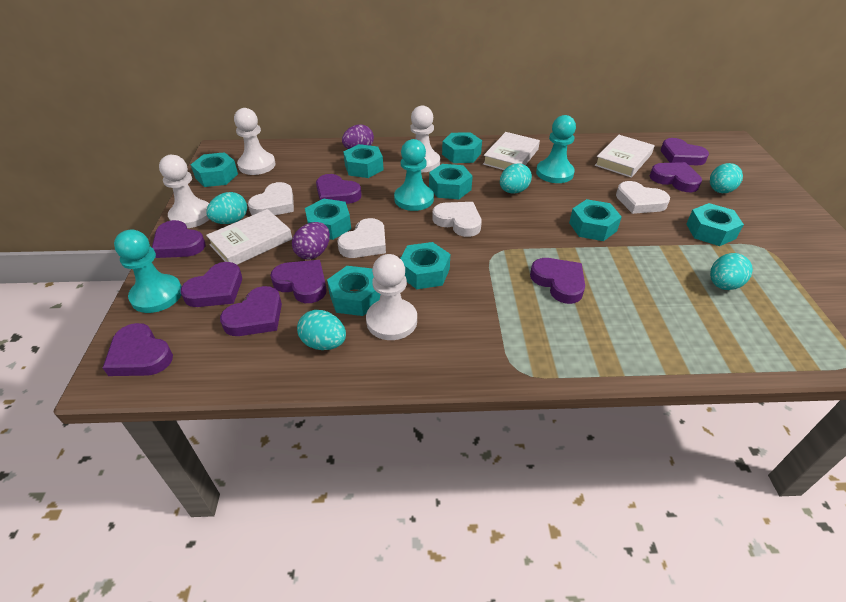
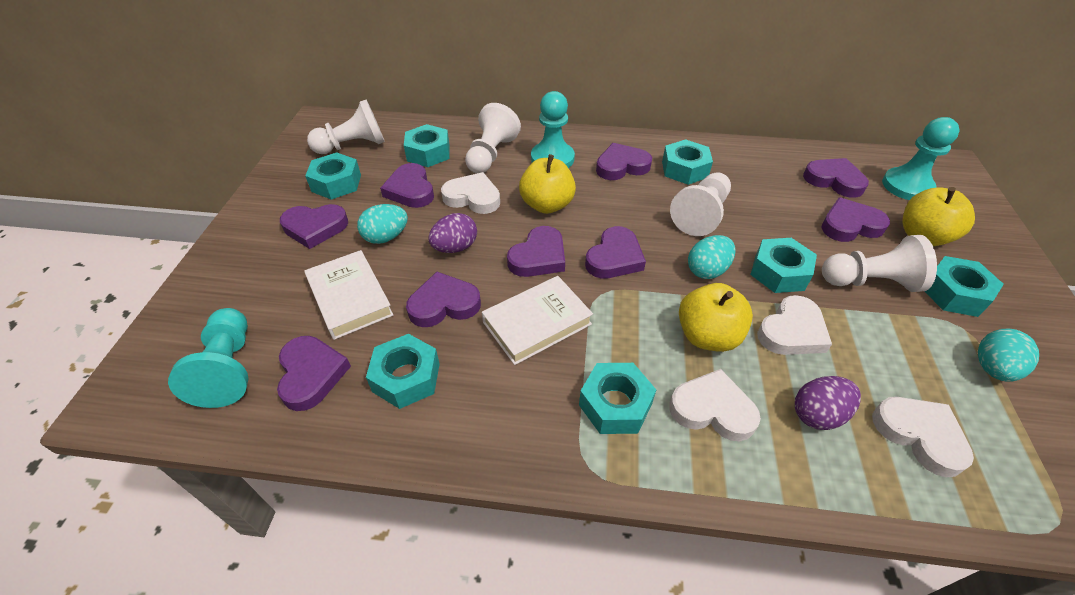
turquoise egg: [206,192,247,224] [297,310,346,350] [500,163,532,193] [710,163,743,193] [710,253,753,290] = 5 -> [357,204,408,244] [688,235,735,279] [978,328,1039,382] = 3
turquoise nut: [191,152,238,187] [305,198,351,240] [327,266,380,316] [343,144,384,178] [400,242,450,289] [429,164,473,199] [442,132,482,163] [569,199,622,241] [686,203,744,246] = 9 -> [305,152,361,200] [366,334,440,409] [404,124,450,167] [579,363,656,434] [662,139,713,185] [750,238,817,293] [924,256,1004,317] = 7
white book: [206,209,292,265] [483,132,540,170] [595,135,655,178] = 3 -> [304,250,394,340] [482,276,593,365] = 2
yellow apple: none = 0 -> [519,154,576,214] [679,283,753,352] [903,187,975,246] = 3

